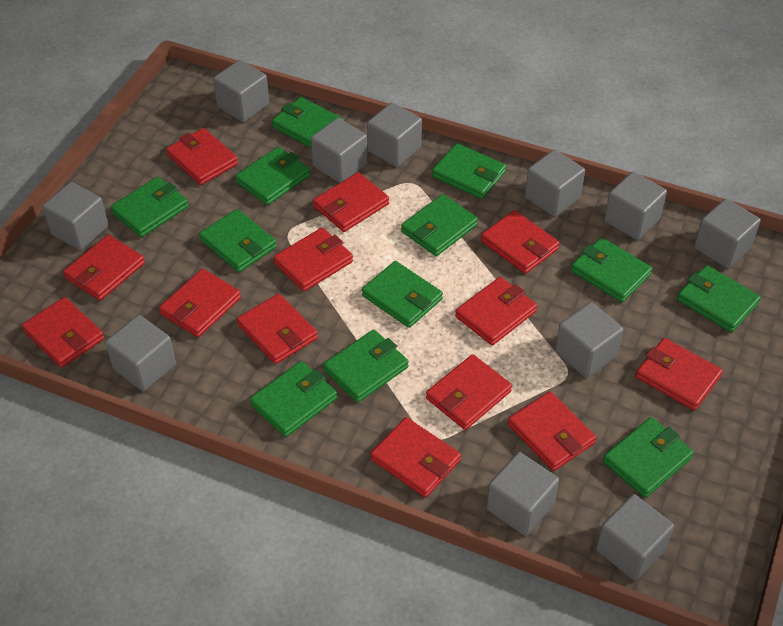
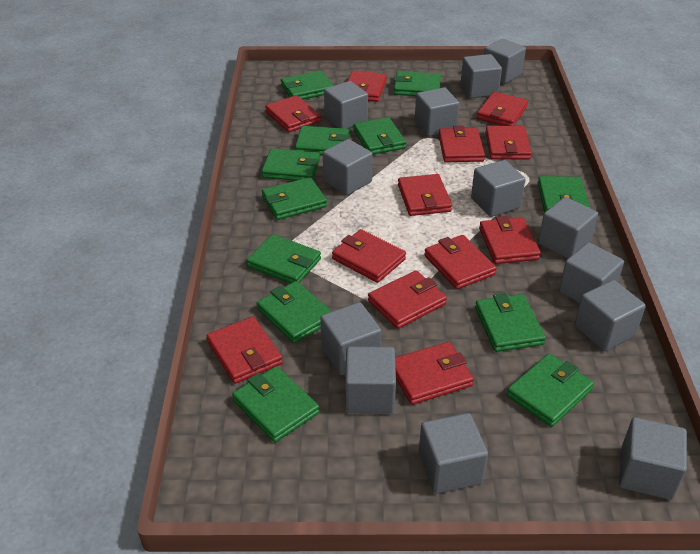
grey cube: [42,182,108,250] [105,315,176,391] [213,60,269,122] [311,118,367,183] [367,103,422,167] [487,452,559,536] [525,149,585,217] [555,302,624,378] [596,494,674,581] [604,171,667,240] [694,199,761,269] = 11 -> [320,302,381,375] [323,139,373,195] [324,81,368,129] [345,346,396,413] [415,87,459,136] [419,413,488,494] [461,54,502,98] [471,160,525,217] [484,38,526,84] [538,197,598,259] [559,242,624,303] [575,280,646,351] [619,417,687,500] = 13
red wallet: [22,297,104,368] [63,235,145,300] [159,269,241,337] [166,128,238,185] [237,293,318,364] [273,228,353,291] [313,172,389,232] [371,417,461,497] [426,354,512,430] [455,277,537,345] [481,210,560,274] [508,391,596,471] [636,338,723,410] = 13 -> [207,316,283,384] [265,95,321,132] [332,229,406,283] [347,70,387,102] [368,270,447,329] [395,342,474,405] [398,174,452,216] [424,235,497,289] [438,126,485,162] [477,92,528,126] [479,216,541,264] [485,125,532,160] = 12

